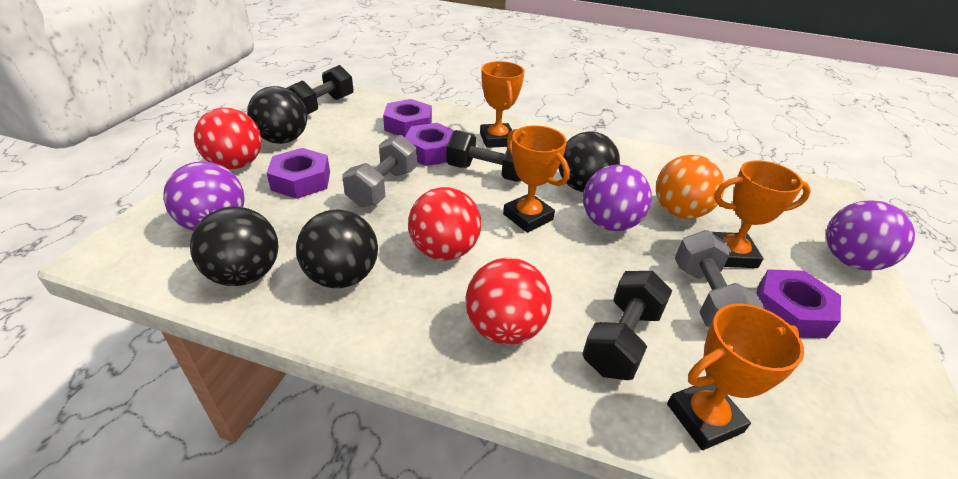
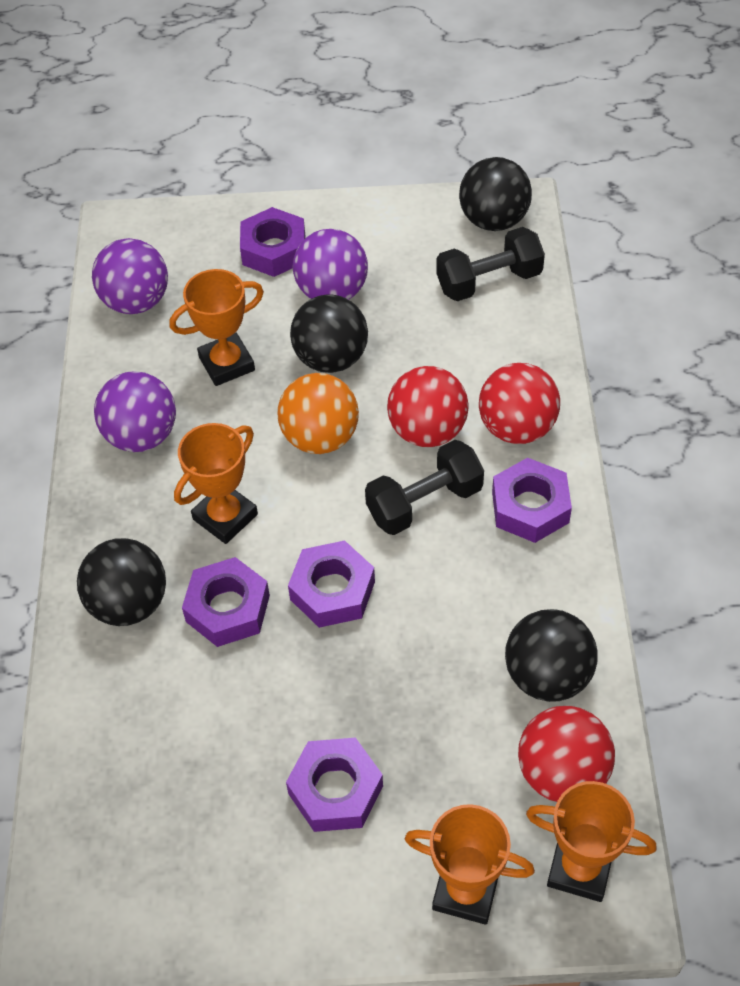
black dumbbell: [287,65,353,115] [446,130,521,182] [582,271,672,380] = 3 -> [365,440,484,535] [436,227,545,301] = 2
grey dumbbell: [342,135,417,207] [675,230,765,327] = 2 -> none = 0
purple nut: [267,148,330,199] [383,99,432,137] [405,123,455,166] [756,269,841,338] = 4 -> [182,557,270,647] [240,207,305,277] [286,738,383,832] [288,540,375,628] [492,458,572,543] = 5

